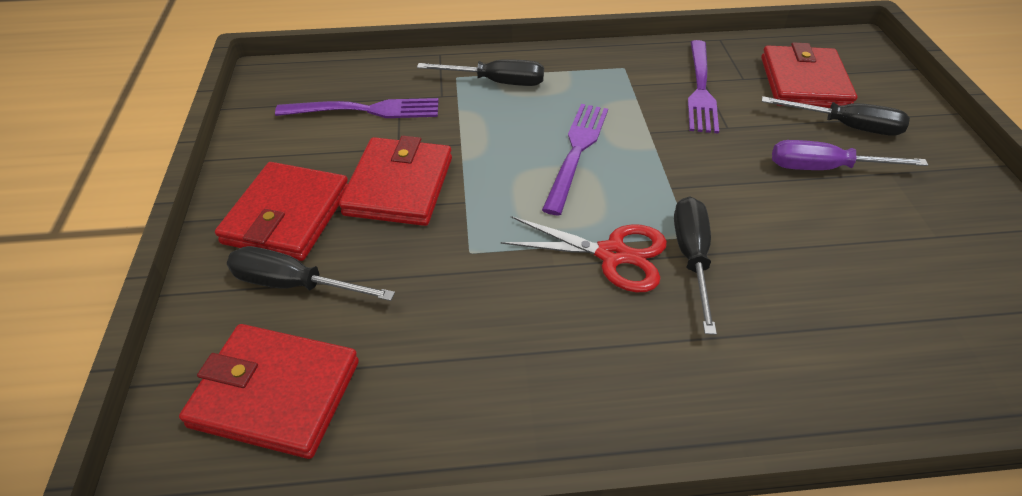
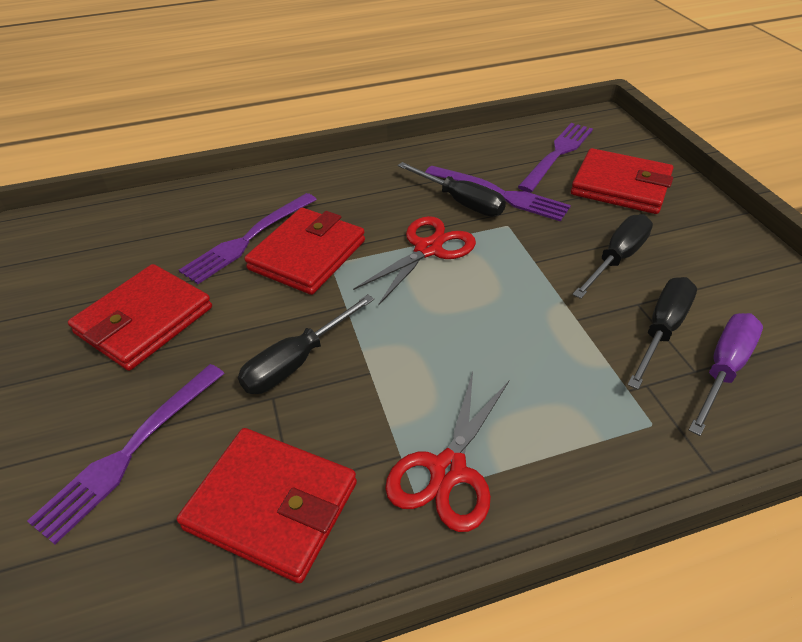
purple fork: [275,98,439,118] [542,104,608,215] [688,40,719,134] = 3 -> [27,364,225,544] [179,193,317,284] [425,166,571,222] [518,123,593,192] = 4
red scissors: [501,216,667,292] = 1 -> [353,216,476,306] [385,372,509,532] = 2

